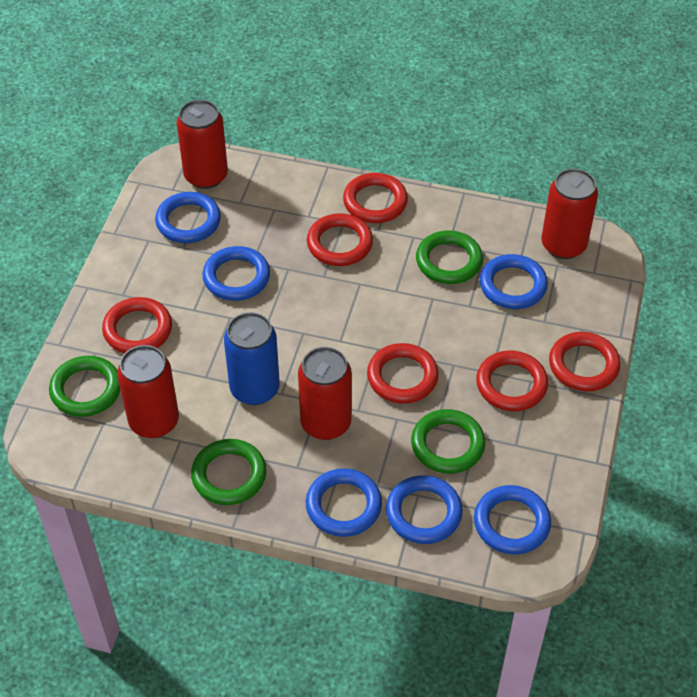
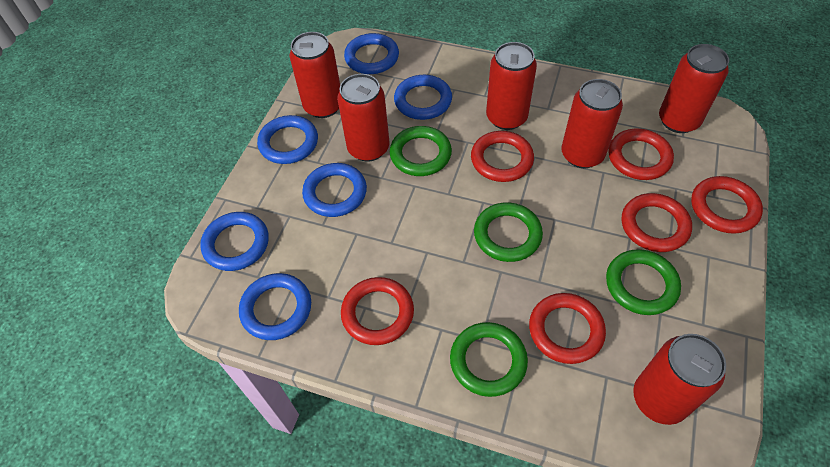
blue can: [224,312,280,405] = 1 -> none = 0
red can: [117,345,179,438] [177,100,228,189] [298,347,352,440] [542,169,598,259] = 4 -> [289,32,340,118] [337,74,389,161] [486,42,537,130] [561,79,623,168] [633,334,726,425] [659,44,729,133] = 6

